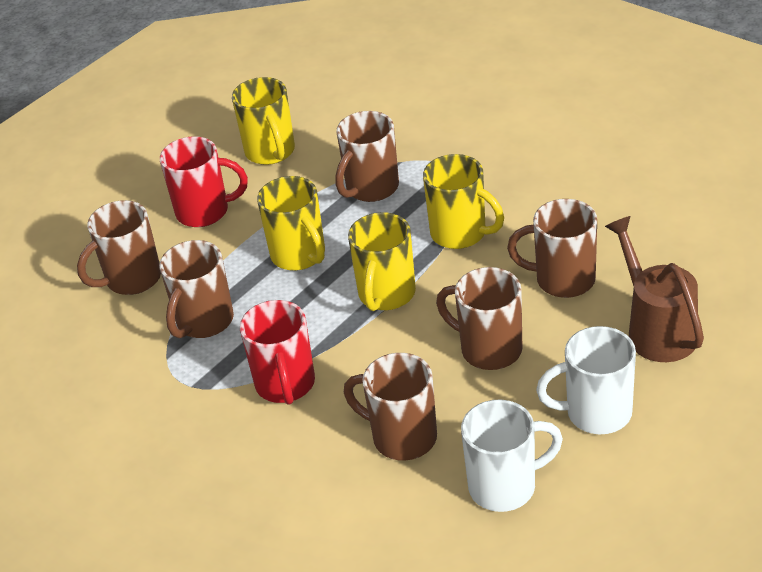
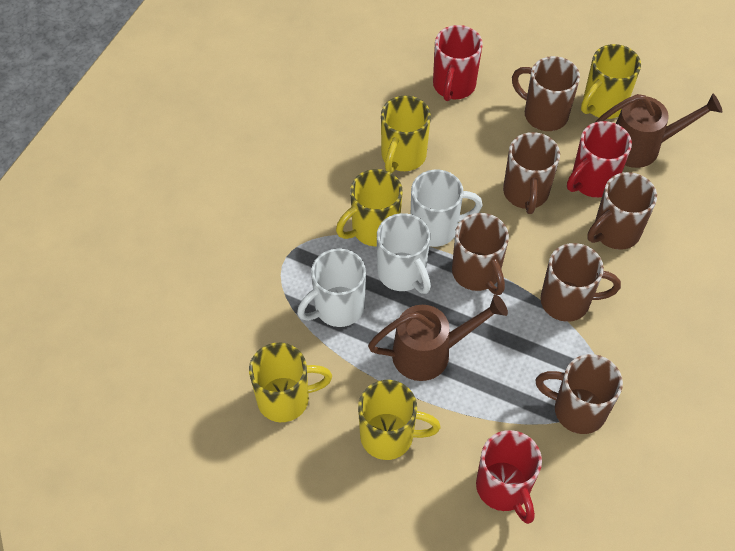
brown watering can: [605,216,704,362] = 1 -> [368,295,508,381] [596,94,722,168] = 2
red mug: [160,136,248,227] [240,300,315,405] = 2 -> [433,25,483,101] [476,430,542,524] [567,121,632,198] = 3
white mug: [461,400,563,512] [536,326,636,434] = 2 -> [297,248,366,327] [377,213,431,294] [411,170,483,247] = 3
yellow mug: [232,77,295,165] [257,176,325,271] [348,212,416,311] [423,154,504,249] = 4 -> [249,343,332,422] [336,169,403,246] [358,380,441,460] [381,96,431,173] [581,44,641,119] = 5

